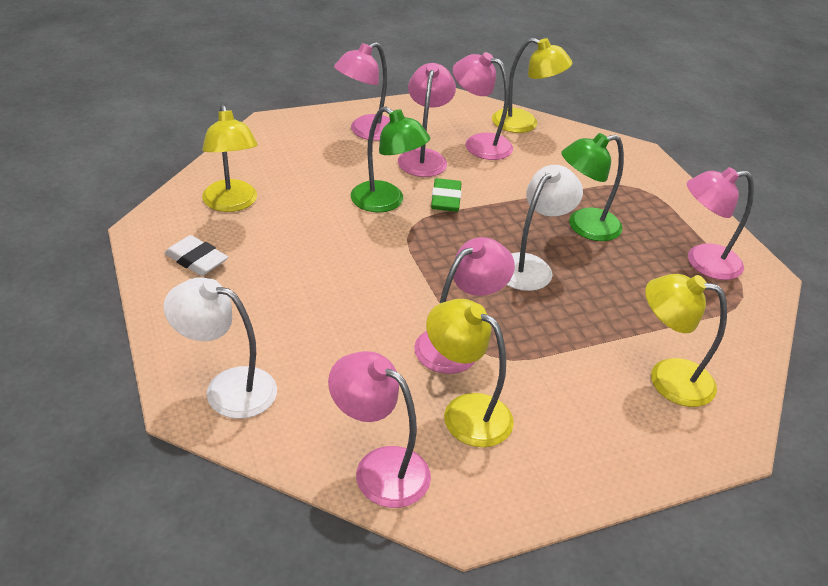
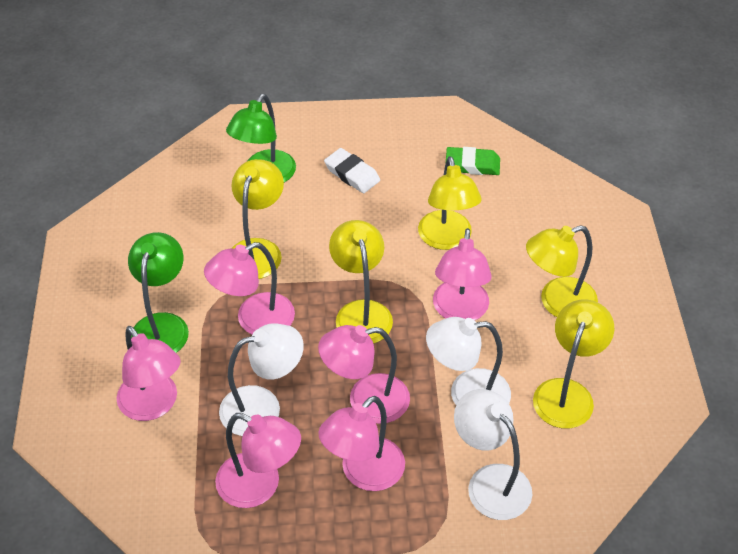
white lamp: [163,277,277,419] [507,165,583,291] = 2 -> [219,323,304,436] [426,317,511,405] [454,389,532,520] = 3
yellow lamp: [202,104,258,212] [426,299,514,447] [492,38,572,133] [645,274,727,407] = 4 -> [231,159,284,279] [329,220,393,344] [418,156,482,250] [526,225,598,317] [533,299,614,429] = 5

